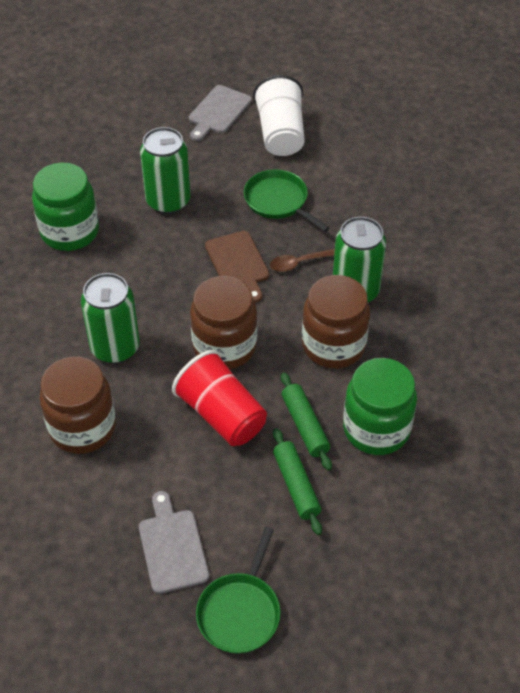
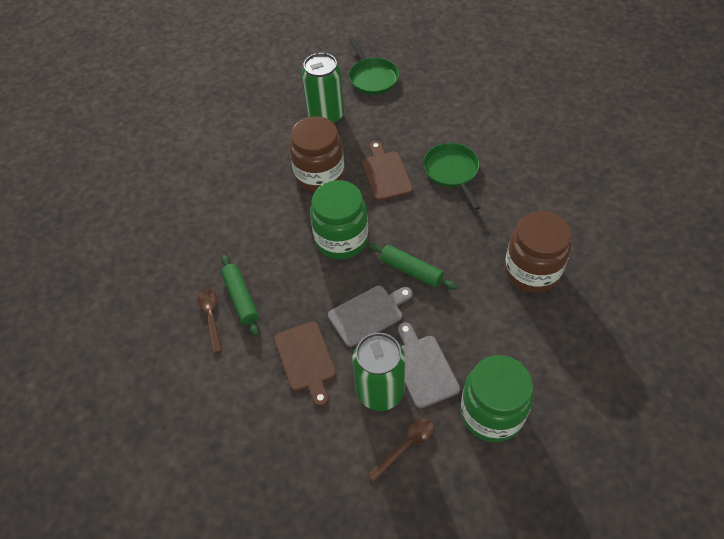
brown cutting board: [205,231,269,303] = 1 -> [274,321,336,407] [362,141,413,201] = 2
brown jar: [40,357,116,454] [190,276,257,369] [302,275,370,369] = 3 -> [289,116,344,192] [505,211,571,293] = 2
brown spoon: [270,249,335,272] = 1 -> [198,289,222,353] [368,418,434,482] = 2
green can: [81,273,140,364] [140,127,190,214] [333,217,386,302] = 3 -> [302,53,344,124] [352,333,405,411] = 2
red cup: [172,350,267,446] = 1 -> none = 0
white cup: [253,75,305,156] = 1 -> none = 0

